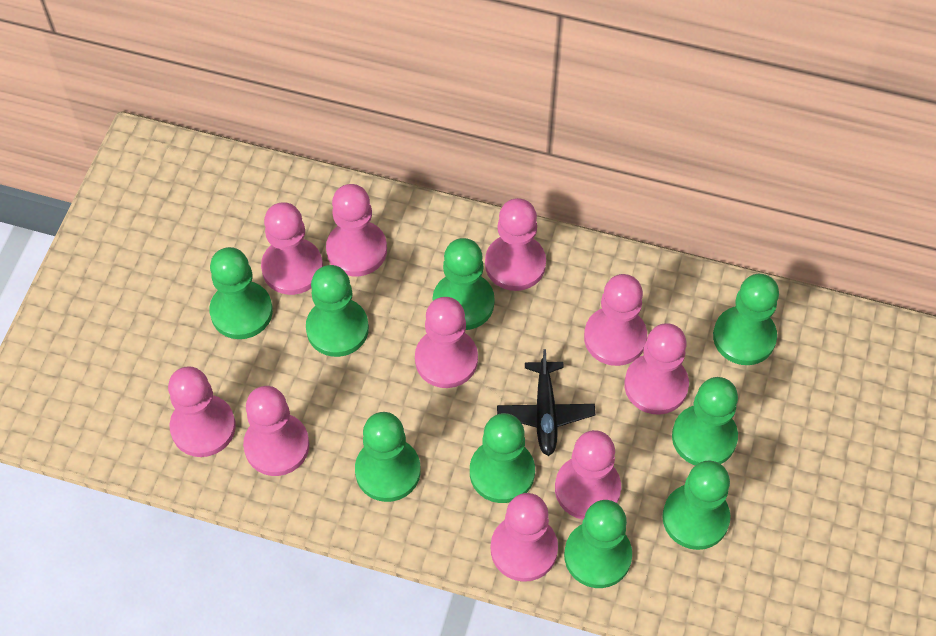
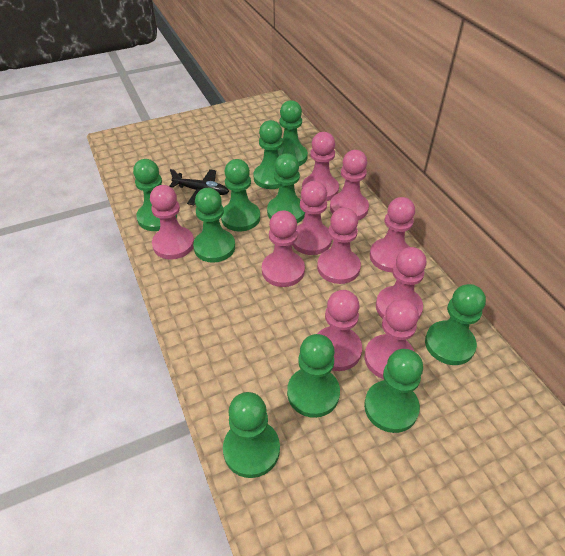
green pawn: [209,247,273,339] [306,265,369,357] [355,412,421,502] [433,238,495,330] [470,413,535,503] [564,500,632,588] [662,460,730,550] [672,377,738,465] [713,274,779,365] = 9 -> [133,159,177,231] [193,188,235,263] [221,159,260,231] [223,392,280,478] [253,120,283,189] [267,153,305,223] [278,100,308,166] [287,334,340,418] [364,349,423,433] [425,284,486,365] = 10

